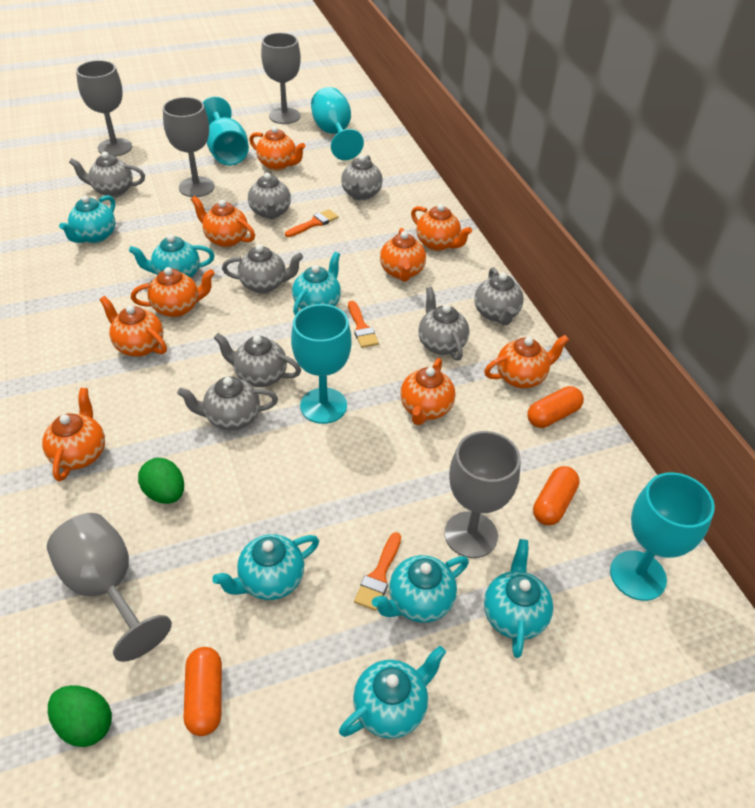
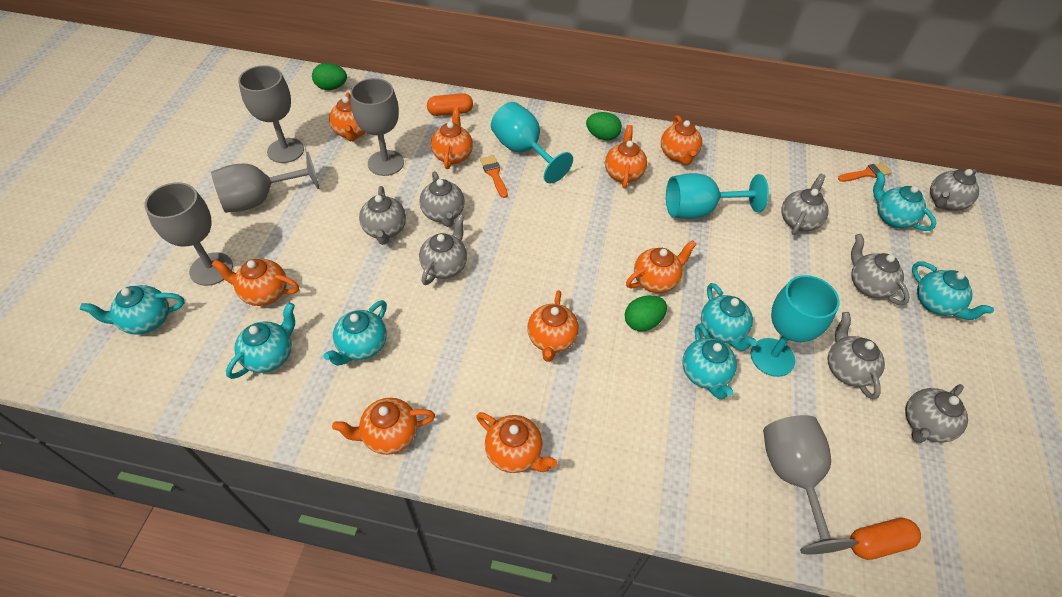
green egg: [48,685,112,747] [138,458,184,504] = 2 -> [312,63,347,90] [586,112,622,141] [625,295,667,331] = 3
orange brush: [285,209,338,237] [348,301,379,348] [354,532,401,611] = 3 -> [480,155,508,198] [838,163,892,182] = 2
orange capsule: [184,647,222,736] [527,386,584,428] [533,466,580,525] = 3 -> [427,93,473,116] [850,518,921,560] = 2
turquoise goblet: [203,96,249,166] [291,304,352,424] [311,87,364,160] [610,472,715,601] = 4 -> [491,102,573,184] [666,173,769,219] [751,275,840,377] = 3

